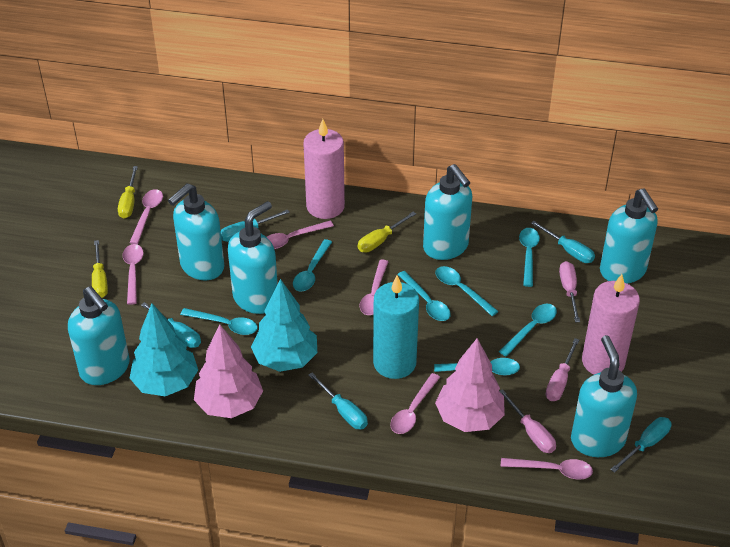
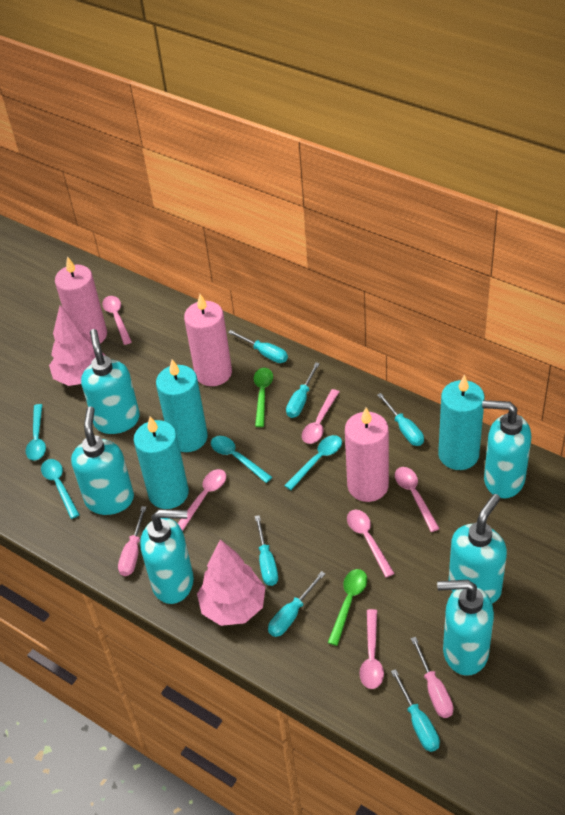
green spoon: none = 0 -> [254,368,273,427] [328,569,367,646] = 2
pink candle: [303,119,345,219] [582,274,640,375] = 2 -> [55,256,107,344] [184,294,232,386] [345,407,389,502] = 3
pink screwdriver: [499,389,556,453] [546,338,579,401] [559,261,580,322] = 3 -> [118,506,146,576] [411,637,453,718] = 2
turquoise candle: [373,275,419,379] = 1 -> [134,416,189,509] [156,359,208,452] [438,374,485,470] = 3
turquoise screwdriver: [141,302,201,348] [221,209,290,242] [308,372,368,429] [531,221,595,263] [610,417,671,473] = 5 -> [228,330,288,363] [255,515,278,586] [268,571,326,637] [286,362,320,418] [377,393,424,446] [391,669,440,752] = 6
turquoise spoon: [180,308,258,335] [293,239,332,292] [397,271,451,321] [434,358,520,375] [435,266,499,316] [499,304,557,357] [519,228,540,287] = 7 -> [26,404,46,460] [41,459,80,519] [211,436,272,483] [284,435,342,490] = 4
turquoise tree: [130,303,198,396] [251,279,317,372] = 2 -> none = 0
yellow screwdriver: [92,240,108,298] [118,166,138,219] [358,212,416,253] = 3 -> none = 0

